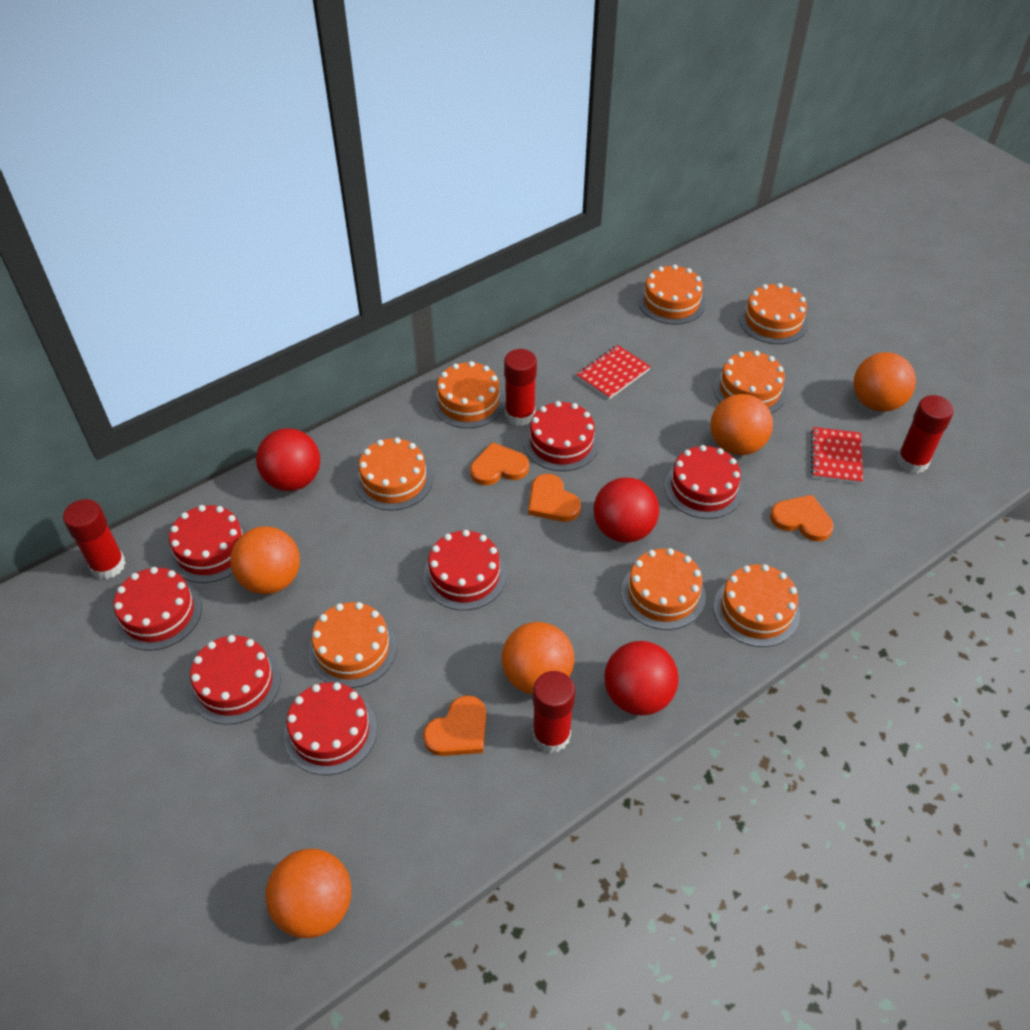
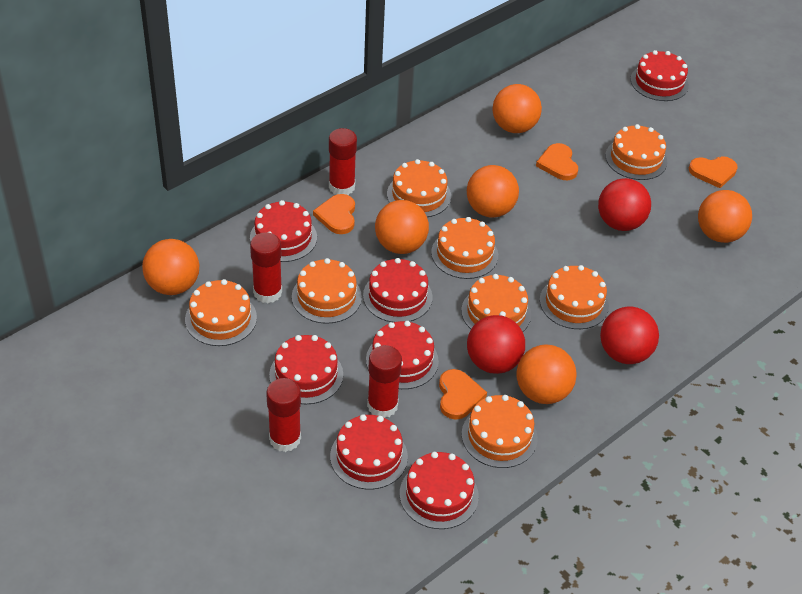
orange ball: [230,526,300,594] [265,849,351,938] [502,622,574,695] [711,394,773,455] [853,352,916,412] = 5 -> [142,239,199,295] [375,200,429,254] [467,165,519,218] [493,84,542,133] [516,344,576,404] [698,190,752,243] = 6
red notebook: [576,345,651,399] [811,427,863,484] = 2 -> none = 0

